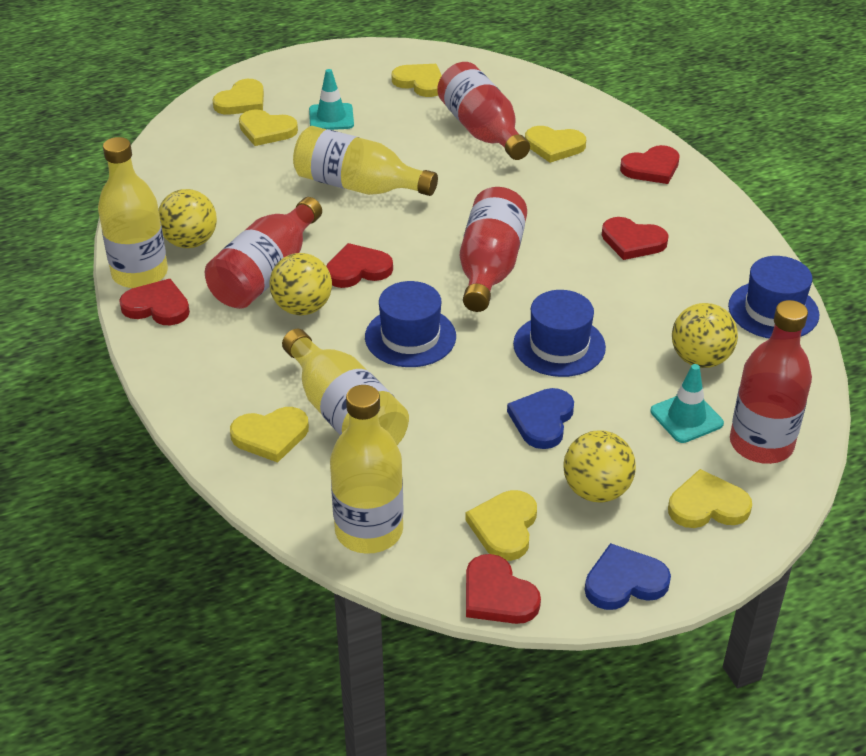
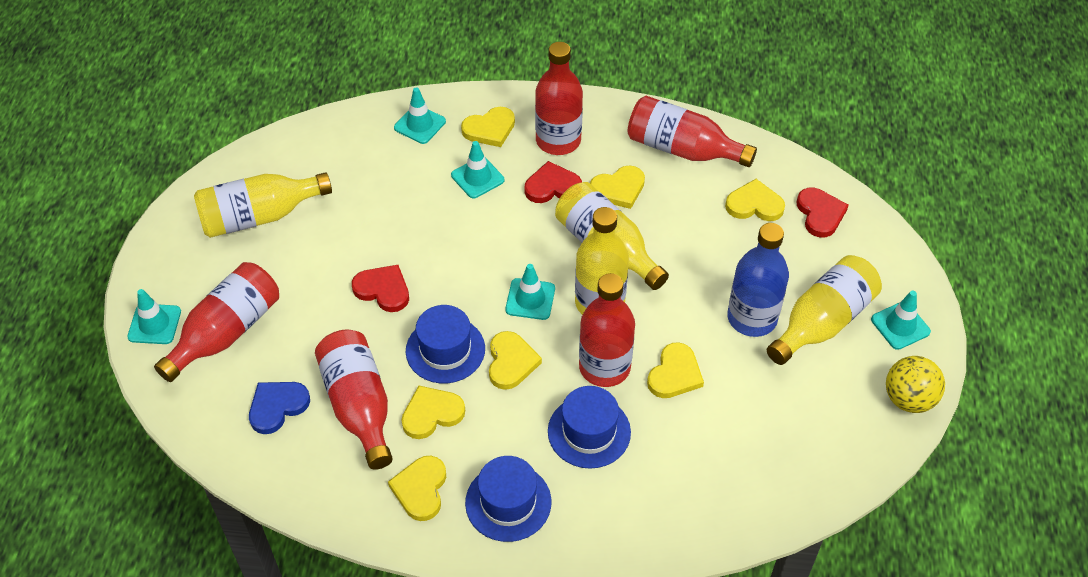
blue bottle: none = 0 -> [727,223,789,337] = 1
blue heart: [507,388,574,449] [585,543,671,610] = 2 -> [249,382,310,434] = 1
red bottle: [205,197,322,309] [437,62,530,160] [460,187,527,312] [730,300,812,464] = 4 -> [154,262,279,382] [315,330,393,470] [535,42,583,155] [579,273,635,387] [628,96,757,167] = 5
red heart: [119,279,190,325] [326,243,393,288] [466,554,541,624] [602,217,669,260] [620,145,679,184] = 5 -> [352,265,409,312] [525,161,582,203] [797,188,849,237] = 3
turquoise traffic cone: [309,69,354,130] [650,364,724,443] = 2 -> [127,289,181,344] [394,87,446,144] [451,141,504,198] [505,264,555,320] [871,291,931,350] = 5
yellow ball: [158,189,217,248] [269,253,332,315] [563,431,636,502] [672,303,738,368] = 4 -> [886,356,945,413] = 1

